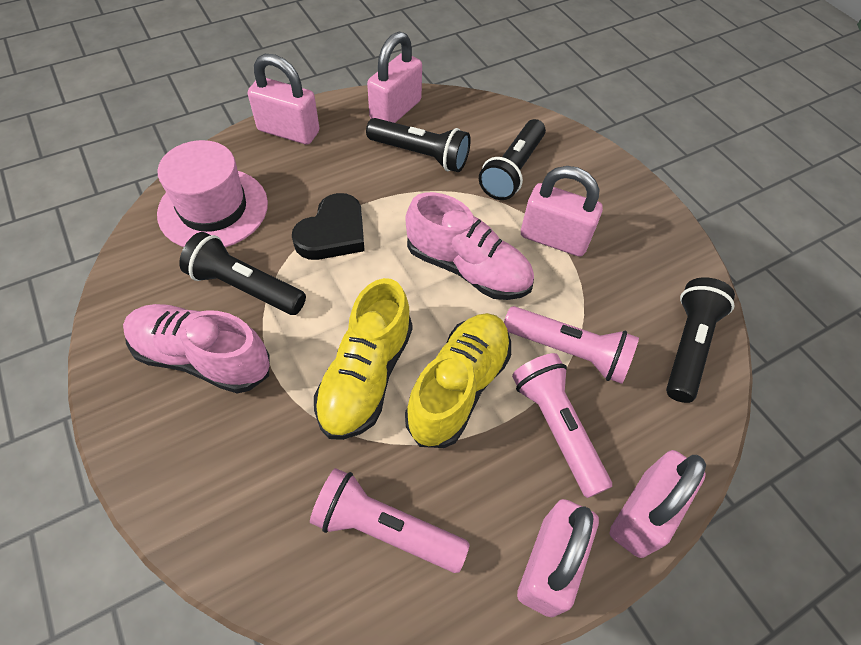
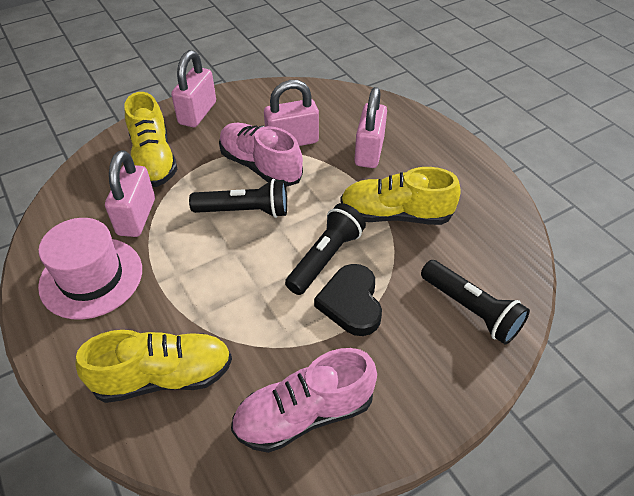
black flashlight: [179,232,306,315] [366,118,471,172] [479,119,546,200] [666,277,735,403] = 4 -> [189,179,287,218] [285,203,366,295] [421,260,530,345] = 3
pink flashlight: [310,468,470,573] [504,306,639,384] [512,353,612,498] = 3 -> none = 0
pink padlock: [248,54,319,145] [367,31,422,123] [517,499,599,617] [521,166,603,257] [610,450,706,558] = 5 -> [105,150,155,237] [171,50,216,127] [264,80,319,146] [354,87,387,168] = 4
yellow shoe: [314,278,412,440] [405,313,511,448] = 2 -> [75,330,232,403] [125,92,177,187] [340,167,461,225] = 3

